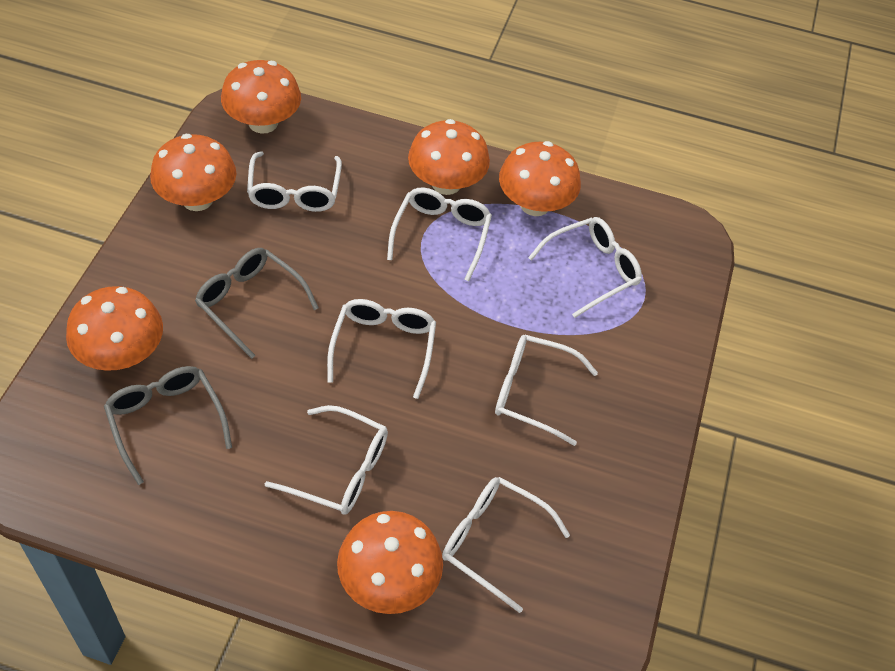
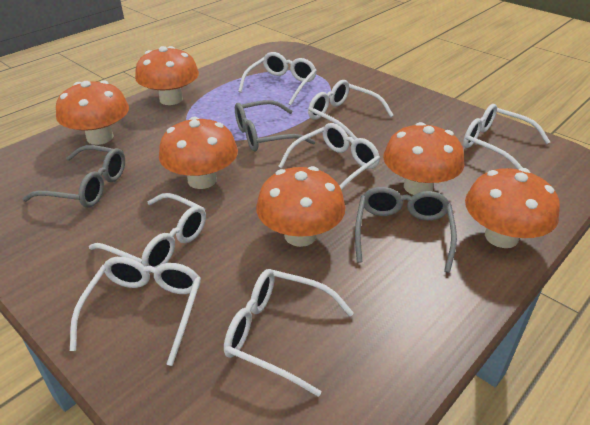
grey glasses: [104,366,232,485] [195,248,319,359] = 2 -> [23,145,125,208] [235,100,316,151] [355,187,457,273] = 3

